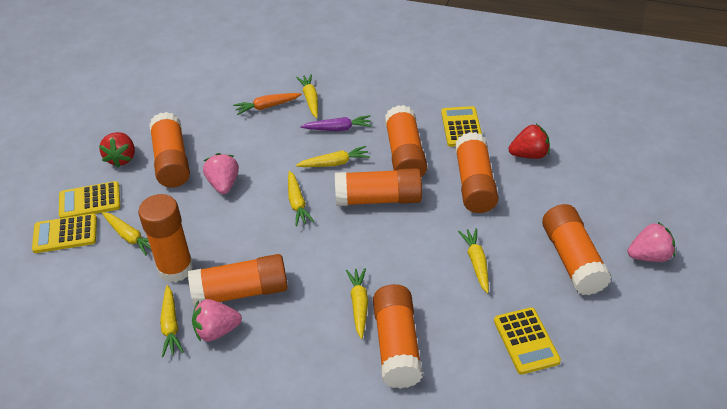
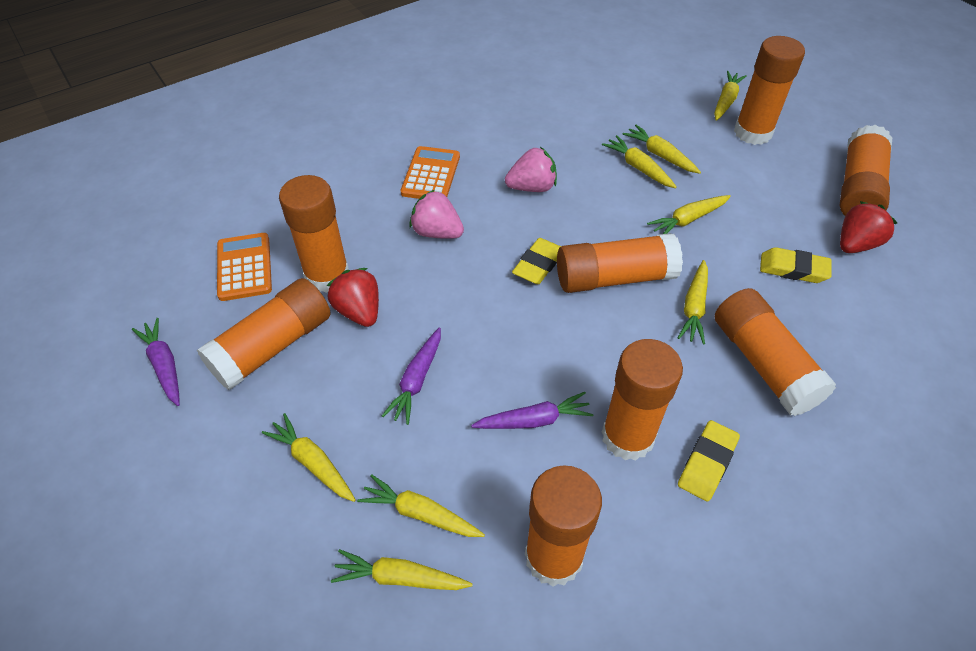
orange calculator: none = 0 -> [217,233,272,301] [401,146,460,199] = 2
orange carrot: [233,93,302,115] = 1 -> none = 0
pink strawberry: [192,299,242,342] [203,153,239,194] [628,222,675,262] = 3 -> [409,190,464,239] [505,147,557,192] = 2
purple carrot: [300,115,372,131] = 1 -> [132,318,180,406] [382,328,441,425] [471,392,594,429] = 3
yellow calculator: [32,214,97,253] [59,181,120,218] [441,106,482,147] [494,307,561,374] = 4 -> none = 0
yellow carrot: [102,212,151,256] [160,285,184,357] [288,171,314,226] [296,74,318,118] [296,146,370,167] [346,268,368,339] [458,228,489,294] = 7 -> [262,413,356,502] [331,549,473,590] [357,474,485,537] [602,135,677,188] [623,124,701,174] [647,195,731,234] [678,260,708,344] [714,71,747,121] = 8
yellow eraser: none = 0 -> [512,238,561,284] [678,420,740,501] [760,247,832,283] = 3

